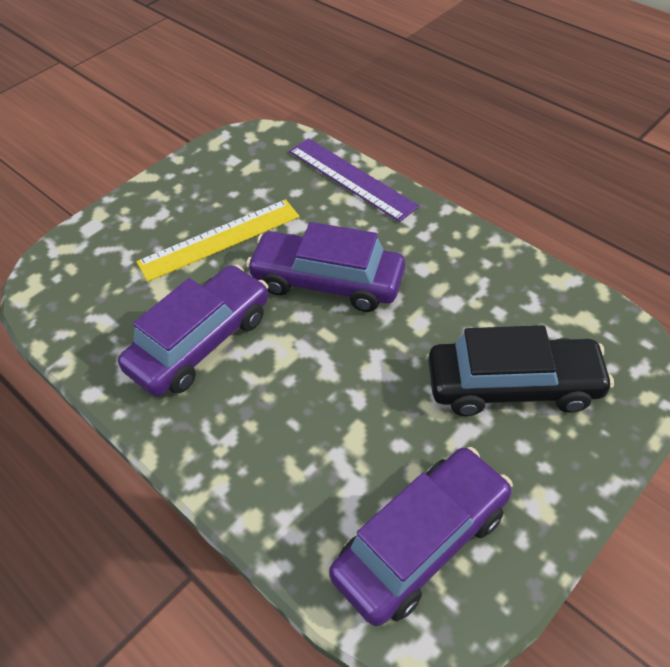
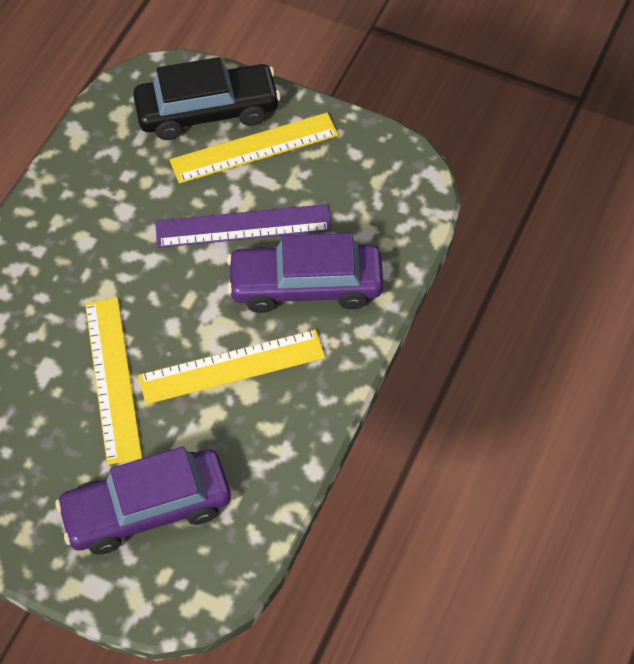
purple car: [118,265,268,396] [246,222,405,312] [329,447,513,626] = 3 -> [55,446,231,555] [227,233,383,313] = 2
yellow ruler: [136,199,300,282] = 1 -> [85,298,142,465] [138,330,325,404] [170,113,338,184] = 3

